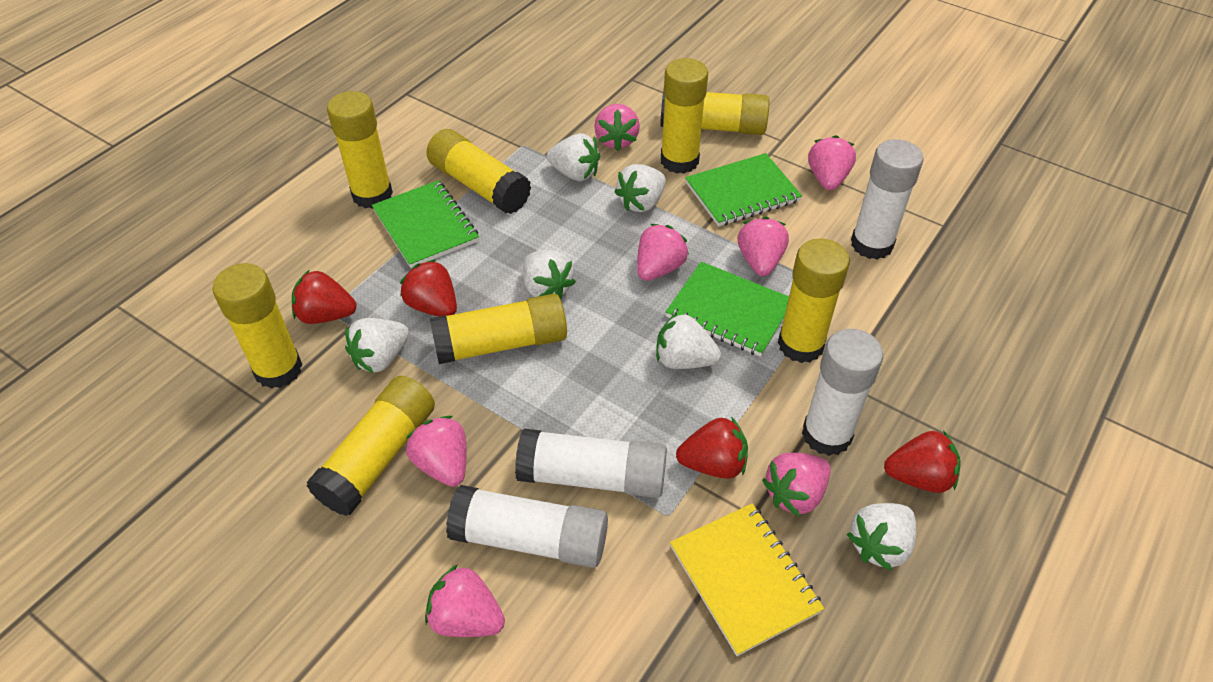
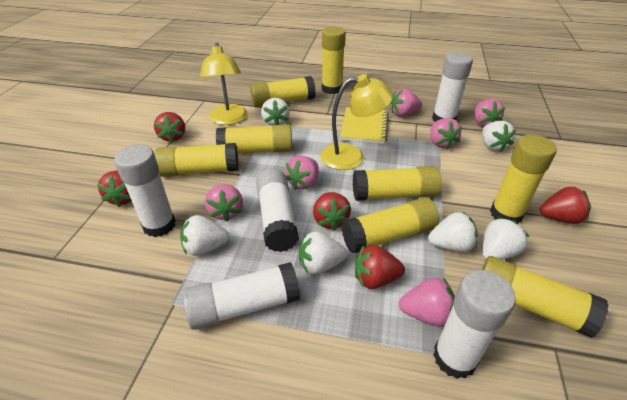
green notebook: [372,180,479,268] [666,262,789,357] [685,153,802,227] = 3 -> none = 0
pink strawberry: [406,416,467,487] [425,564,505,637] [594,104,640,151] [637,224,689,281] [738,216,789,276] [762,453,831,516] [808,135,856,191] = 7 -> [205,184,243,222] [285,156,319,190] [391,89,422,117] [399,278,455,326] [430,118,462,149] [474,99,505,127] = 6
red strawberry: [292,270,357,324] [400,259,457,317] [676,417,748,479] [884,430,961,493] = 4 -> [97,170,132,207] [154,112,185,142] [313,192,351,231] [355,245,405,289] [540,187,591,224] = 5
white glue stick: [446,485,608,568] [515,429,667,498] [802,329,883,456] [851,139,924,260] = 4 -> [114,145,176,237] [183,262,300,330] [256,169,299,252] [432,52,473,122] [433,270,516,379] = 5
yellow lamp: none = 0 -> [200,43,247,125] [320,74,394,170] = 2

